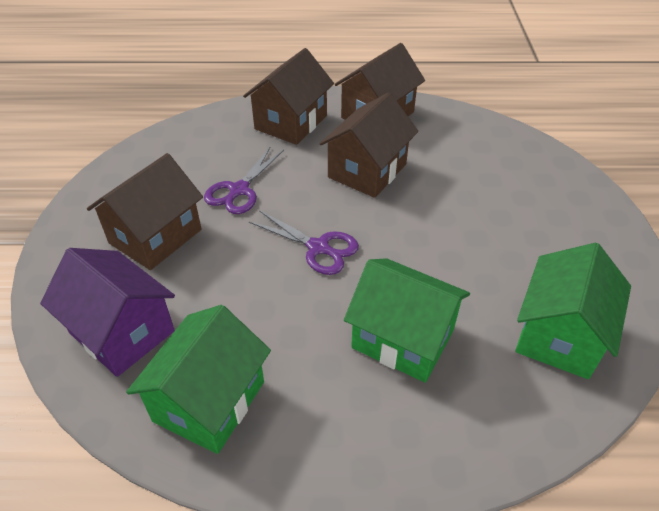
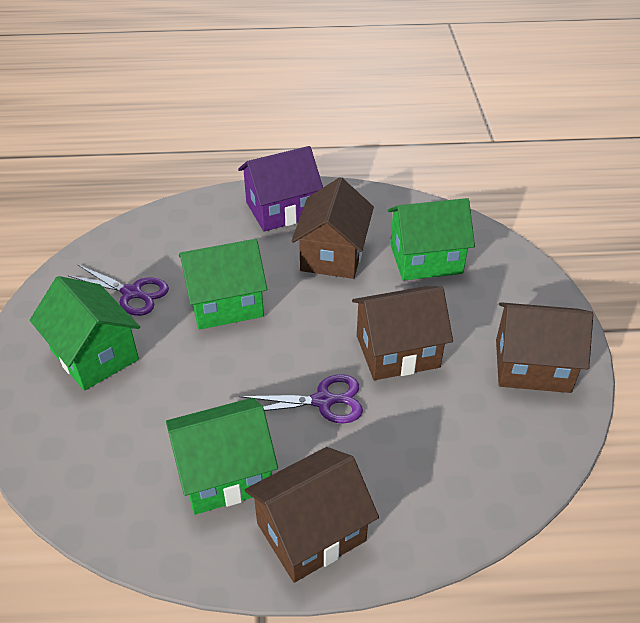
green house: [126,305,271,454] [344,258,470,383] [515,243,631,379] = 3 -> [30,276,140,391] [166,398,278,515] [179,239,267,330] [388,198,475,281] = 4

